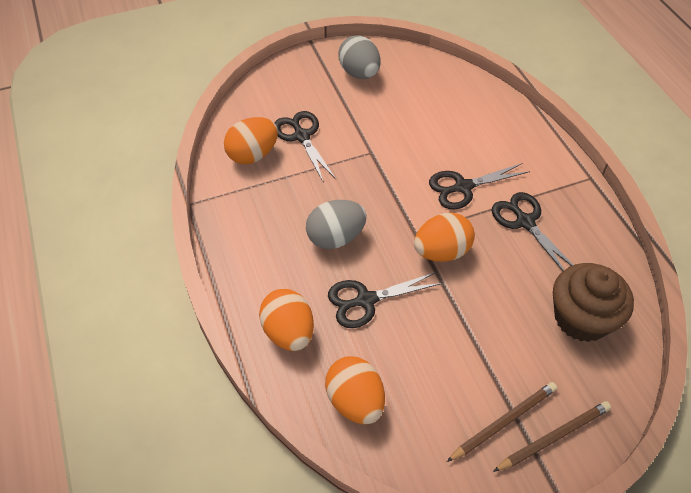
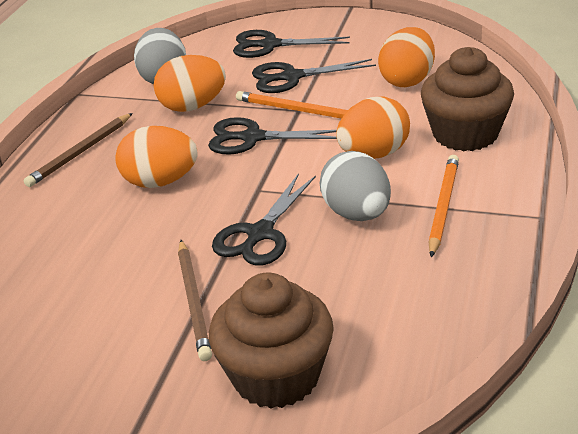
brown cupcake: [553,263,634,342] = 1 -> [209,272,334,409] [421,47,514,151] = 2
orange pencil: none = 0 -> [236,91,348,119] [429,155,459,257] = 2

